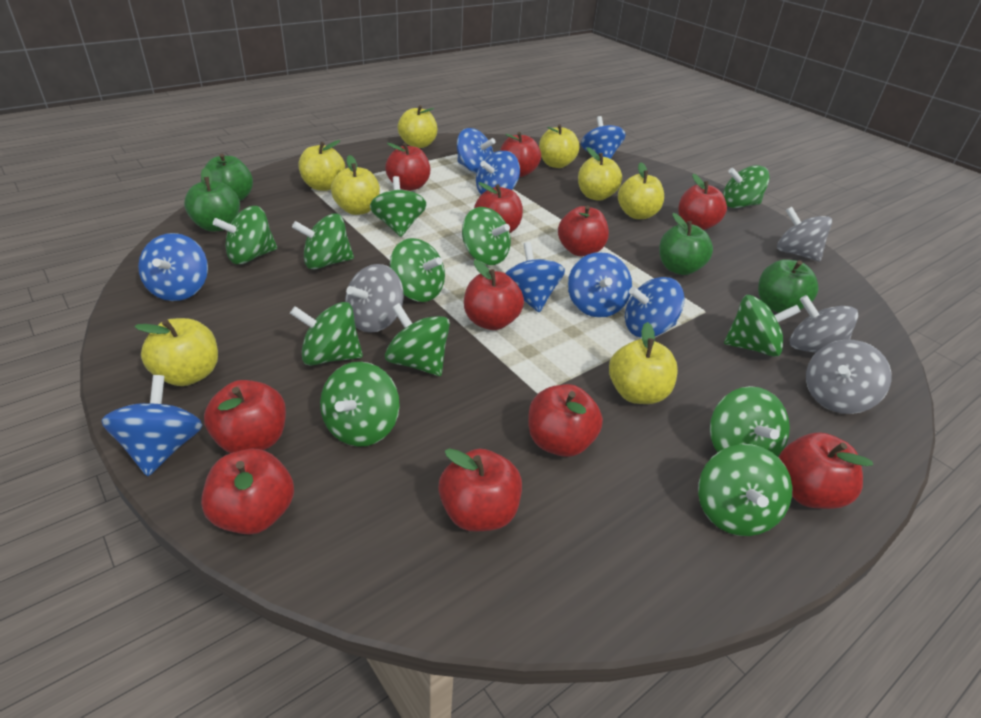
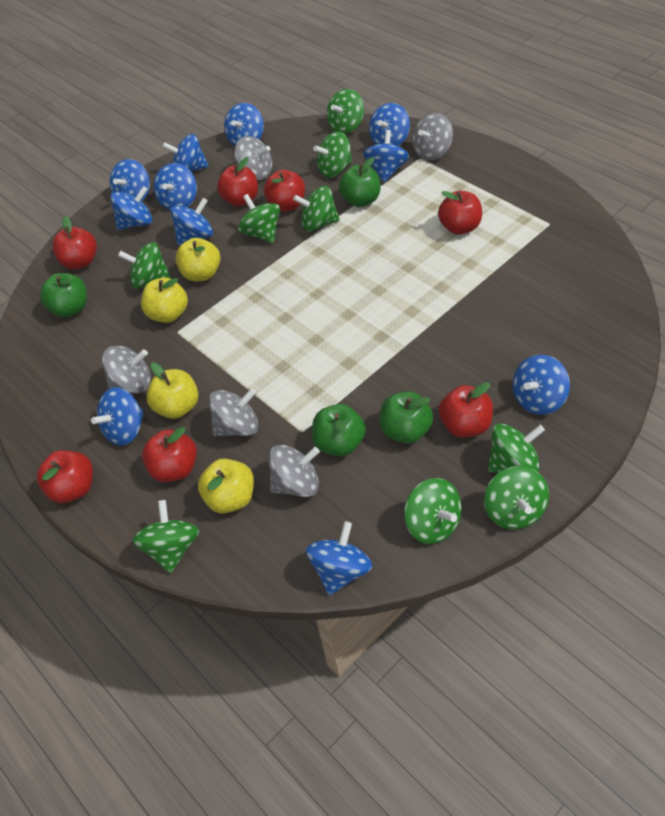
blue spinning top: [101,375,202,476] [138,233,208,301] [457,128,495,174] [476,151,520,195] [505,242,565,312] [568,252,632,318] [581,116,626,159] [625,277,684,338] = 8 -> [91,387,144,446] [110,159,150,201] [110,186,153,230] [154,163,197,210] [162,134,209,172] [170,198,213,245] [224,103,264,146] [306,521,372,596] [363,130,409,182] [369,103,410,146] [513,355,570,415] = 11
green spinning top: [213,206,277,264] [290,302,363,366] [292,214,354,270] [320,362,400,447] [370,176,426,237] [385,303,450,376] [390,238,445,302] [462,207,511,265] [698,444,792,536] [710,386,790,457] [723,165,770,208] [724,295,801,357] = 12 -> [118,242,171,289] [132,500,199,573] [238,194,280,243] [293,186,340,232] [313,131,352,178] [327,89,364,134] [404,478,462,544] [484,466,549,530] [488,423,545,473] = 9
grey spinning top: [345,264,404,333] [777,207,832,261] [790,295,858,353] [806,340,892,414] = 4 -> [102,345,151,394] [209,388,259,436] [235,136,273,180] [269,445,320,497] [412,113,453,160] = 5
red apple: [201,449,294,535] [204,380,286,453] [385,143,430,191] [438,448,522,532] [464,260,524,330] [474,182,523,233] [500,132,541,177] [528,384,603,457] [558,206,609,256] [678,174,727,230] [779,432,873,509] = 11 -> [37,450,93,503] [52,216,97,269] [142,427,197,482] [217,157,258,207] [264,170,305,212] [438,191,482,235] [439,382,493,438] = 7
yellow apple: [134,318,218,386] [299,140,345,191] [331,155,380,215] [398,105,437,148] [539,124,580,168] [578,147,622,201] [609,322,678,404] [618,162,664,219] = 8 -> [141,277,188,323] [146,363,199,419] [176,238,220,281] [198,458,254,513] = 4

